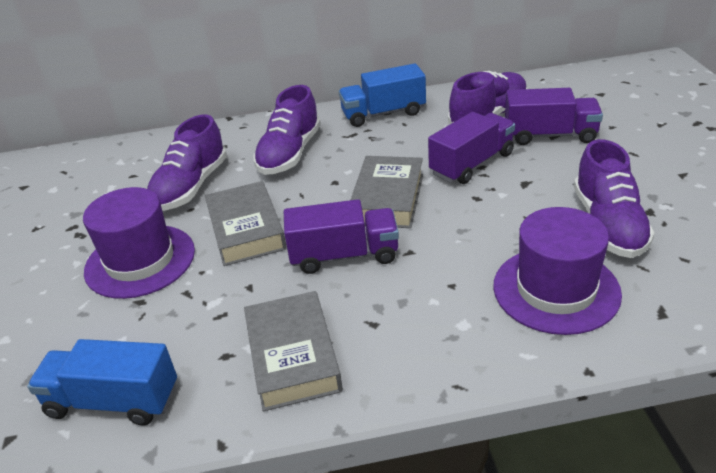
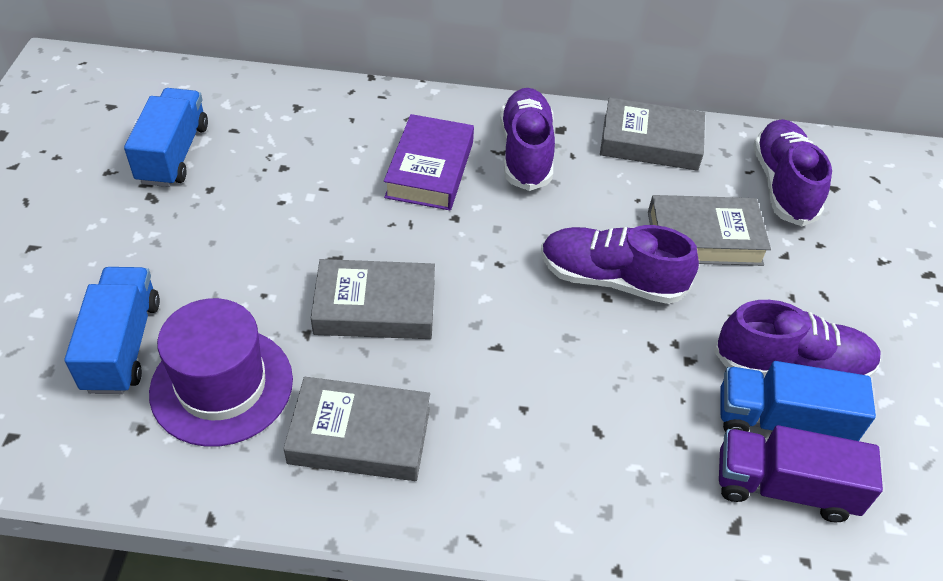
blue truck: [27,339,177,426] [339,63,426,127] = 2 -> [64,267,160,394] [124,88,208,187] [720,361,876,441] = 3
grey book: [205,181,287,266] [244,291,343,411] [351,156,423,228] = 3 -> [283,377,430,481] [311,259,435,339] [600,98,705,171] [648,195,771,266] = 4
purple book: none = 0 -> [384,114,474,210] = 1
purple hat: [83,187,195,299] [493,207,622,335] = 2 -> [149,298,293,447] = 1
purple truck: [284,199,399,274] [428,112,515,184] [505,88,603,145] = 3 -> [719,425,883,522] = 1

